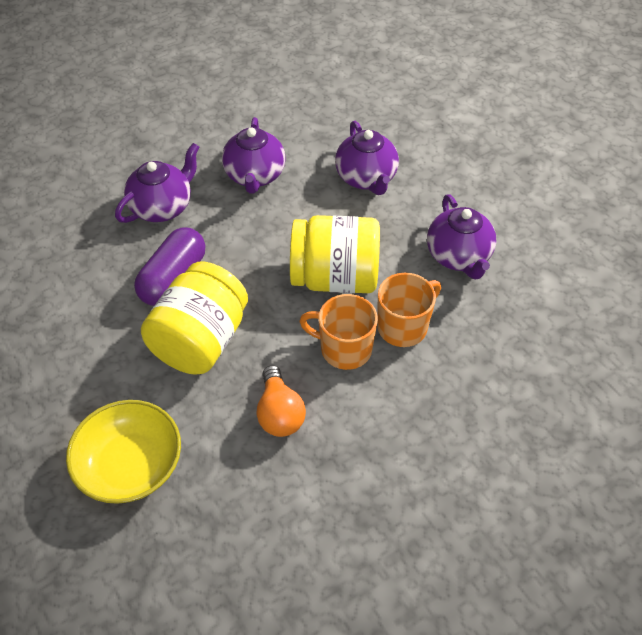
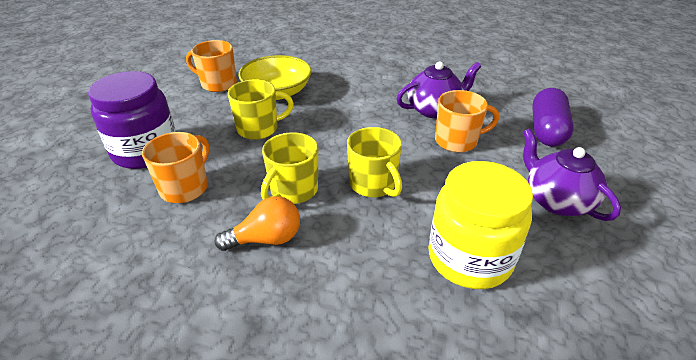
orange mug: [299,294,378,370] [377,272,441,347] = 2 -> [142,132,209,203] [186,40,237,92] [435,90,499,152] = 3
purple jar: none = 0 -> [88,71,176,169] = 1
purple teapot: [115,143,199,223] [222,117,286,194] [335,121,399,195] [427,194,496,279] = 4 -> [397,61,481,118] [523,128,621,221] = 2
yellow jar: [141,261,248,375] [290,215,380,293] = 2 -> [428,161,533,289] = 1
yellow mug: none = 0 -> [228,79,294,140] [261,132,318,204] [347,127,402,197] = 3

